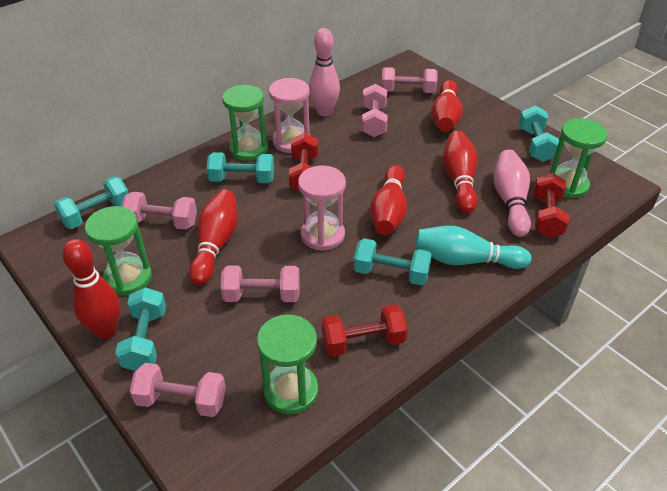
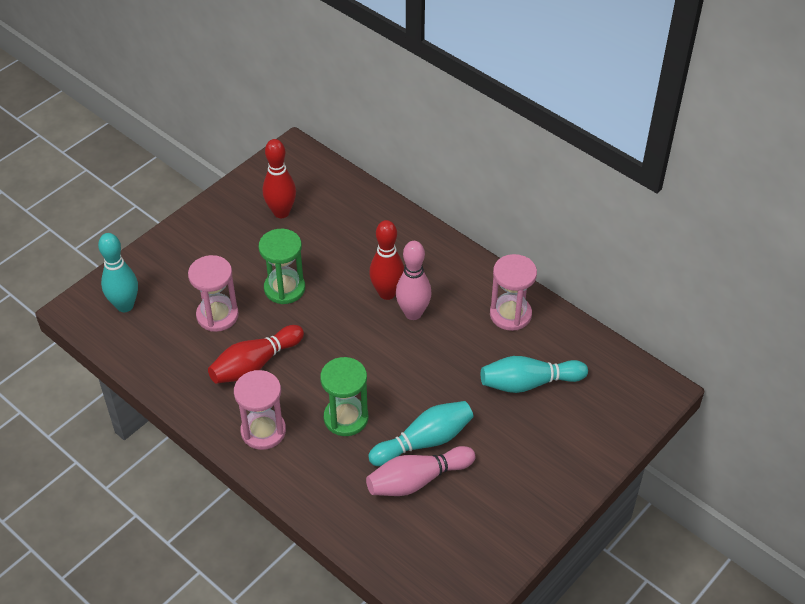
green hourglass: [85,206,152,296] [222,85,268,161] [257,315,318,414] [549,118,607,198] = 4 -> [259,229,305,304] [320,357,368,436] = 2
pink dumbbell: [122,192,197,230] [130,363,226,417] [221,265,300,302] [362,84,388,137] [381,67,438,93] = 5 -> none = 0
pink hourglass: [269,78,310,153] [298,165,346,251] = 2 -> [188,255,239,332] [234,370,286,450] [490,254,537,331] = 3
red bowling pin: [62,239,121,339] [189,189,238,286] [370,165,407,235] [431,80,463,132] [443,131,478,214] = 5 -> [208,325,304,384] [263,139,296,218] [369,220,404,300] = 3
red dumbbell: [289,133,318,191] [322,304,408,357] [533,173,569,238] = 3 -> none = 0
turquoise bowling pin: [415,226,531,269] = 1 -> [98,233,138,312] [368,401,474,466] [481,356,588,393] = 3
turquoise dumbbell: [54,177,129,229] [115,287,166,371] [207,152,274,183] [354,238,432,286] [519,105,559,162] = 5 -> none = 0

